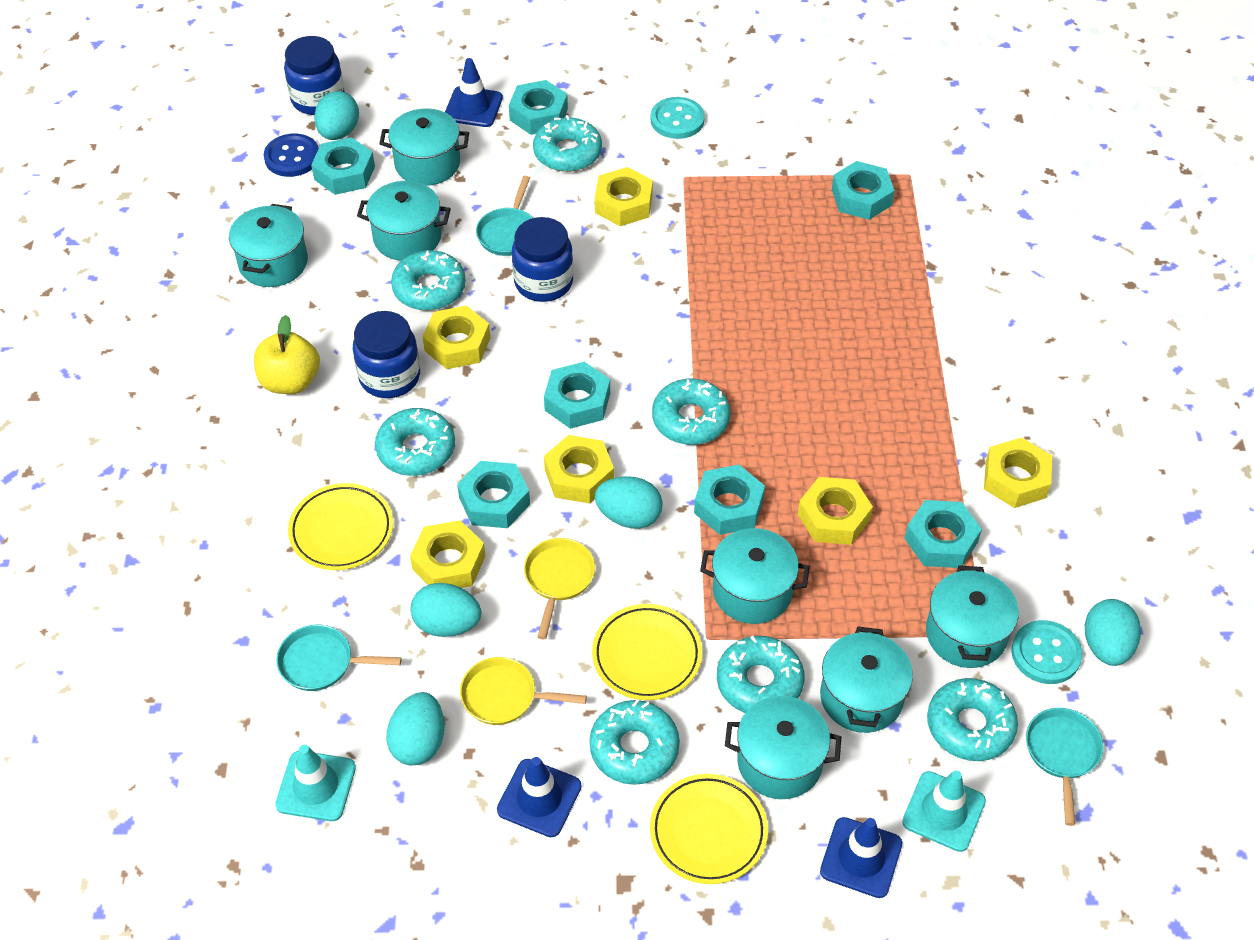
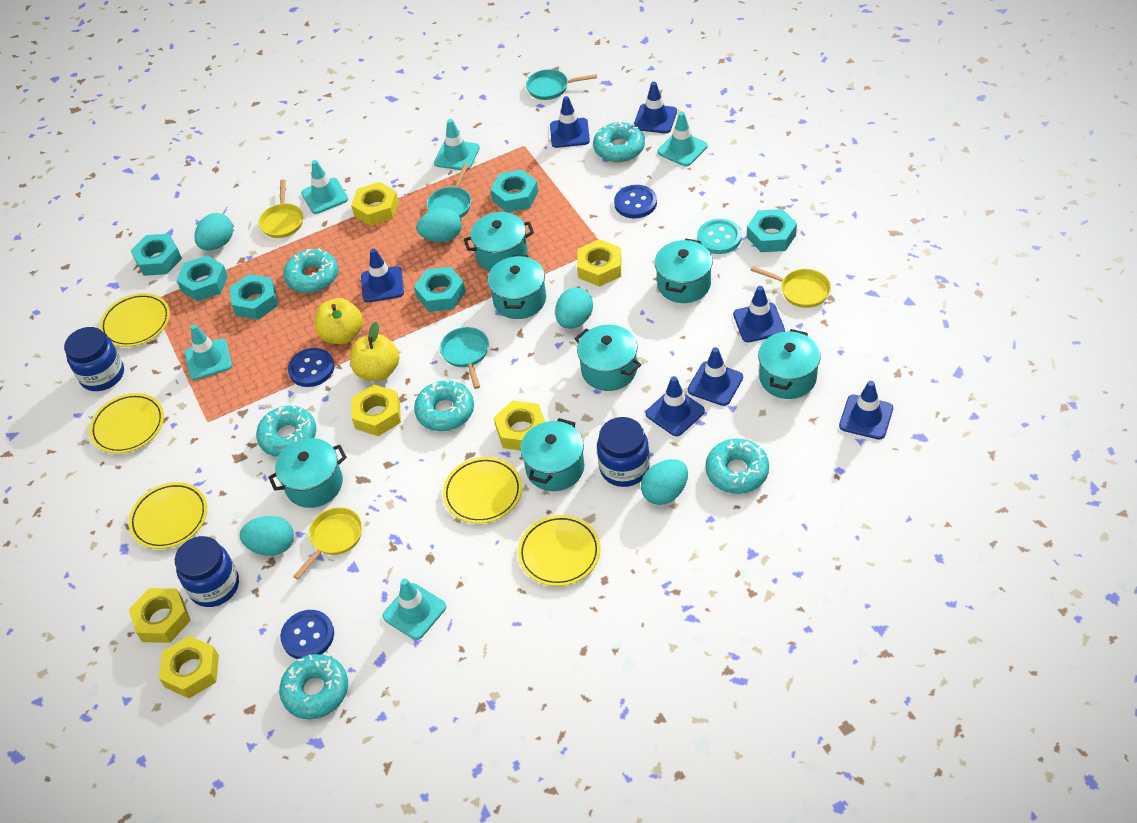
blue button: [264,133,319,177] = 1 -> [280,610,334,659] [288,348,334,387] [614,185,657,219] = 3
blue traffic cone: [445,58,503,127] [497,757,582,837] [820,817,902,898] = 3 -> [361,248,404,302] [550,96,590,148] [634,82,677,133] [646,376,705,436] [688,347,743,406] [733,286,785,342] [839,381,893,440] = 7
turquoise button: [651,97,705,139] [1011,620,1082,684] = 2 -> [697,219,741,254] = 1
turquoise donut: [375,408,455,476] [391,250,466,310] [533,115,602,172] [589,700,680,785] [652,379,731,445] [717,636,804,713] [927,678,1018,761] = 7 -> [256,405,317,457] [279,654,348,719] [283,248,338,293] [414,379,474,431] [593,121,645,162] [705,439,769,494] = 6
turquoise nut: [311,137,375,195] [457,461,530,528] [509,80,568,135] [544,362,610,429] [694,465,765,535] [832,161,895,220] [905,500,982,568] = 7 -> [131,234,182,276] [176,255,228,301] [229,274,278,320] [414,267,466,312] [490,169,538,212] [747,209,797,252] = 6
turquoise traffic cone: [275,745,356,821] [902,771,986,852] = 2 -> [185,324,232,380] [301,160,348,214] [382,579,446,640] [434,119,480,170] [658,112,707,166] = 5
yellow apple: [254,315,320,394] = 1 -> [315,298,363,344] [350,322,400,381] = 2
yellow pan: [460,657,587,725] [524,538,595,639] = 2 -> [259,179,303,238] [293,507,362,579] [750,266,831,308] = 3
yellow plate: [288,483,393,570] [592,604,702,700] [650,774,768,884] = 3 -> [89,393,164,454] [100,293,170,347] [129,482,207,549] [443,457,522,523] [518,515,600,586] = 5

